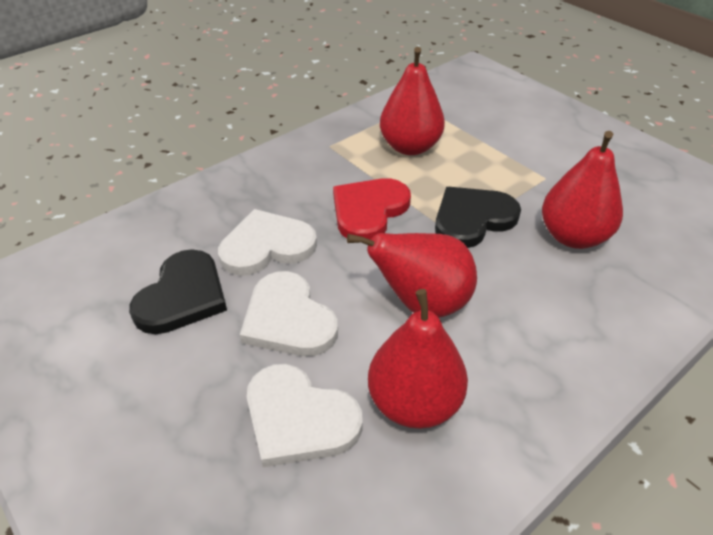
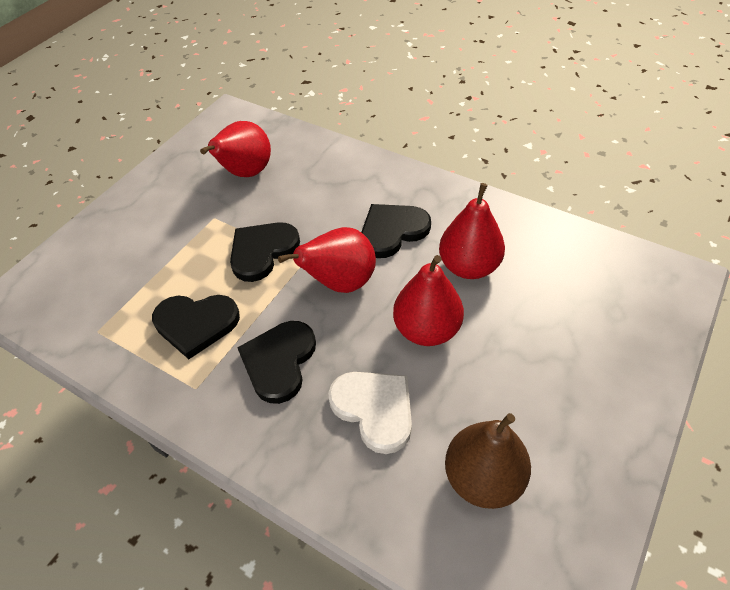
black heart: [129,249,227,334] [435,187,521,248] = 2 -> [152,295,240,359] [230,222,300,282] [237,321,316,404] [361,204,431,258] = 4
brown pear: none = 0 -> [445,413,531,509] = 1
red heart: [333,178,411,240] = 1 -> none = 0
white heart: [218,209,317,276] [240,271,338,356] [247,364,363,467] = 3 -> [328,372,412,454] = 1

